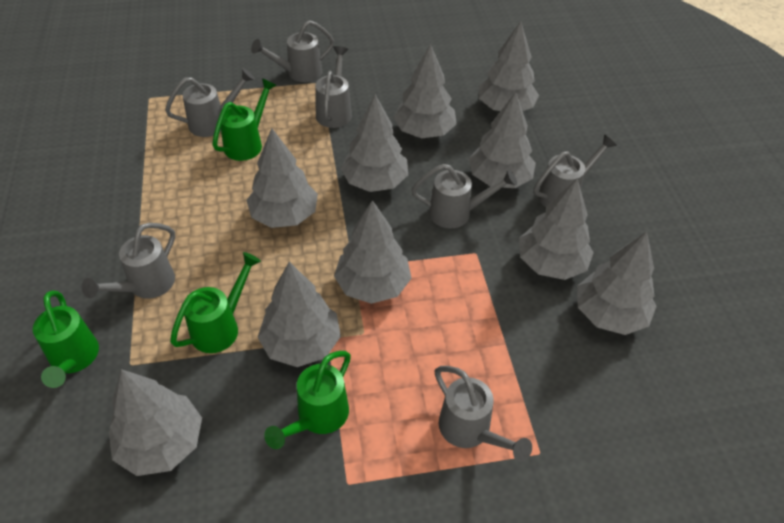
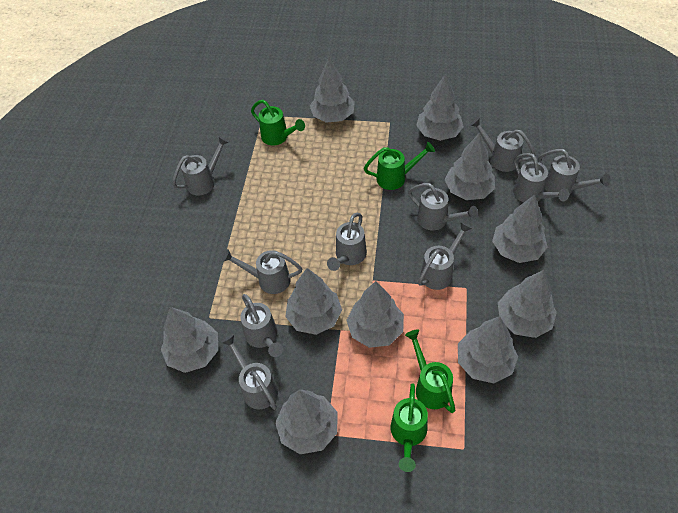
grey watering can: [81,223,175,298] [165,68,255,137] [251,20,334,82] [315,46,352,128] [411,164,517,228] [435,366,532,462] [534,134,617,207] = 7 -> [172,136,229,195] [221,334,278,410] [222,249,303,294] [240,294,283,357] [327,213,367,271] [408,183,478,230] [418,222,472,290] [470,117,536,172] [513,153,569,202] [538,149,610,195] = 10

